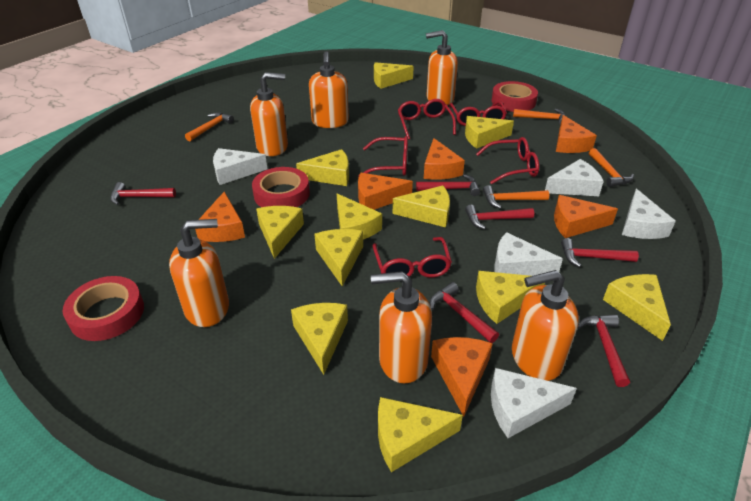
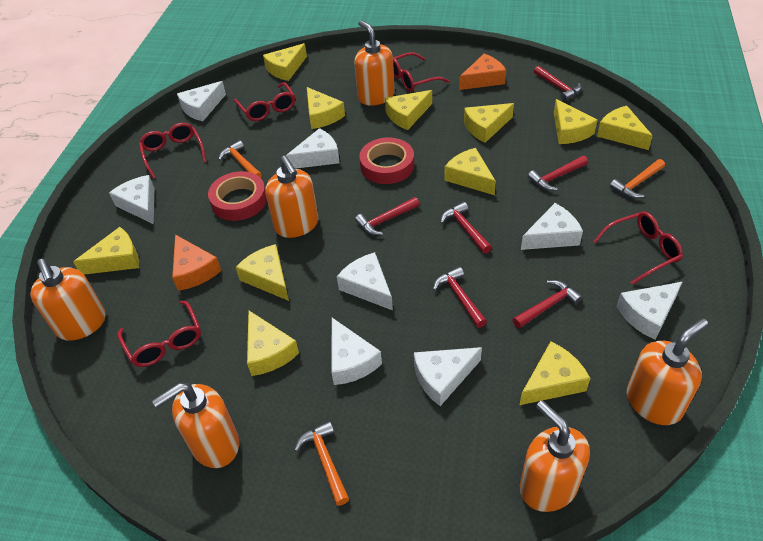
orange cheese: [195,192,245,242] [358,173,413,210] [424,138,465,180] [431,337,493,417] [554,195,618,238] [556,115,597,153] = 6 -> [172,234,221,291] [459,54,506,90] = 2
orange hammer: [185,112,234,141] [483,185,549,209] [513,109,566,125] [589,148,634,187] = 4 -> [218,140,262,178] [294,421,349,506] [610,159,665,198] = 3
red tape: [63,276,144,341] [252,167,310,207] [492,81,538,112] = 3 -> [208,171,267,221] [359,138,414,184] = 2
white cheese: [213,148,267,185] [491,368,577,438] [494,232,563,276] [545,159,604,196] [622,189,676,239] = 5 -> [109,175,154,224] [177,81,226,121] [286,128,340,169] [331,318,382,385] [337,252,393,310] [414,347,482,406] [521,203,583,250] [616,282,682,340] = 8

